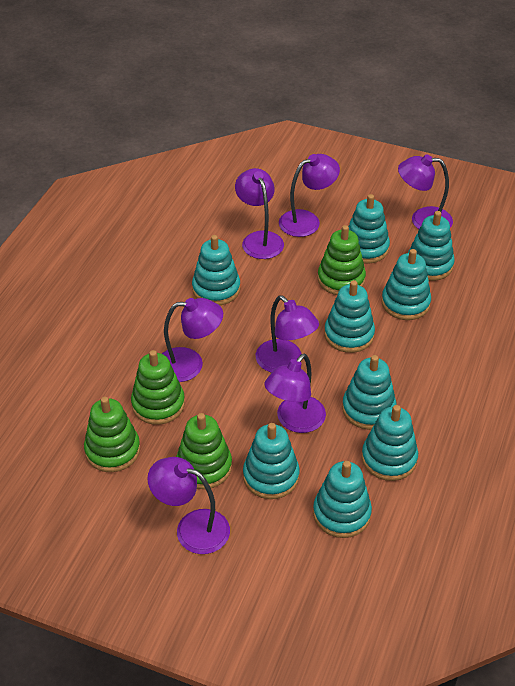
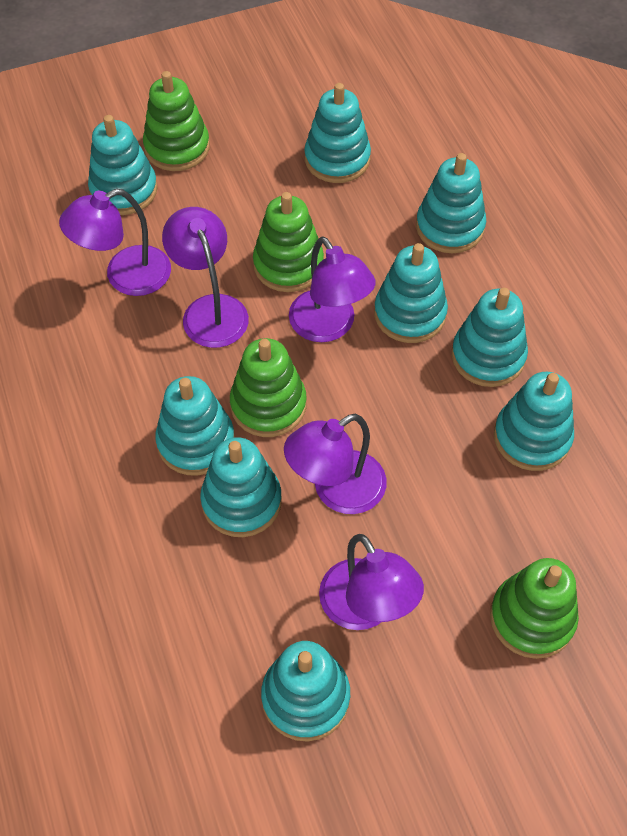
purple lamp: [147,457,230,554] [162,298,223,382] [235,168,284,259] [256,295,319,373] [265,354,326,433] [279,154,340,237] [398,154,453,229] = 7 -> [59,189,171,296] [162,207,249,348] [284,414,387,514] [289,237,376,342] [319,534,424,630] = 5

